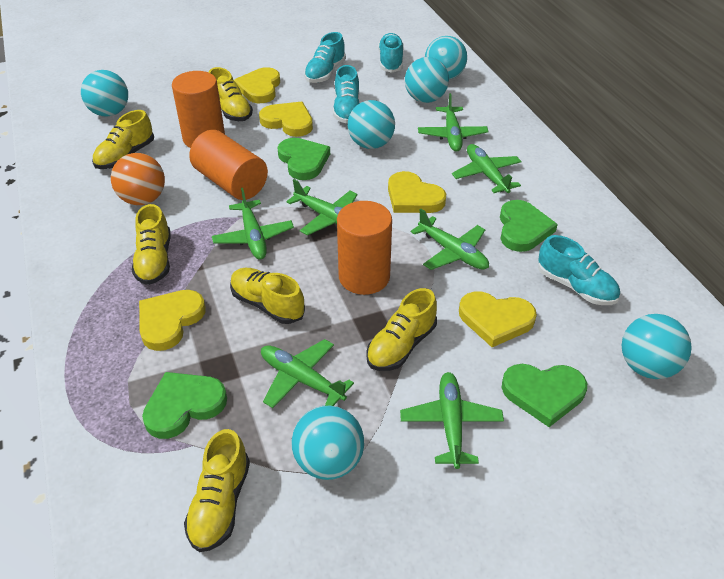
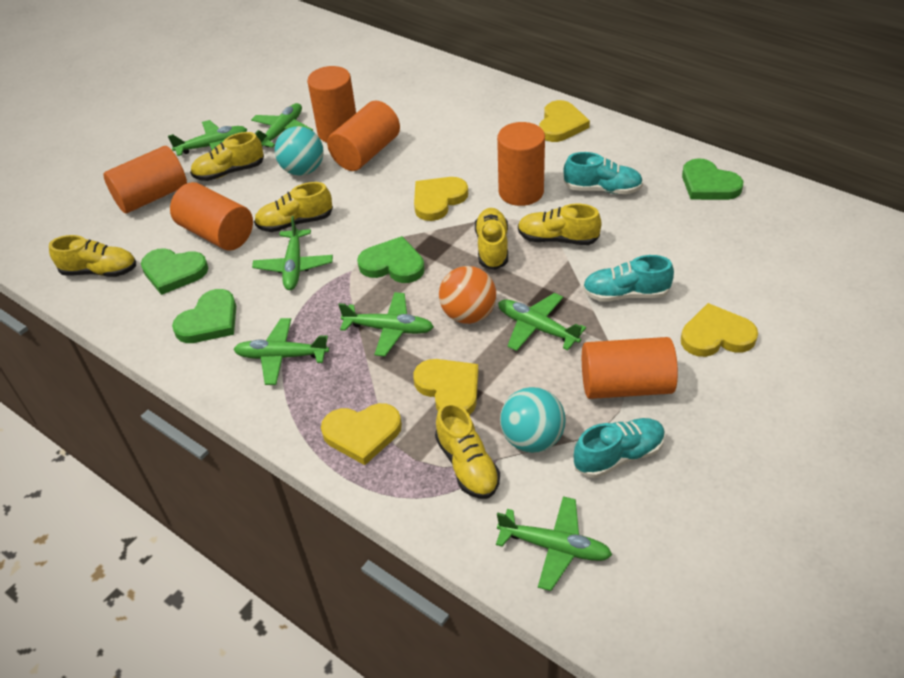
orange cylinder: [172,71,225,148] [189,130,268,200] [337,201,392,295] = 3 -> [103,146,187,214] [170,182,253,250] [307,66,356,143] [327,101,400,171] [497,122,545,206] [582,337,678,399] = 6
turquoise ball: [81,70,128,117] [292,406,364,480] [348,100,395,149] [405,57,449,103] [425,36,467,80] [622,314,692,379] = 6 -> [275,126,324,176] [500,387,566,453] = 2
turquoise shoe: [304,32,346,83] [333,65,359,123] [378,33,404,73] [538,235,620,305] = 4 -> [564,152,643,194] [574,418,665,478] [583,255,674,302] = 3

